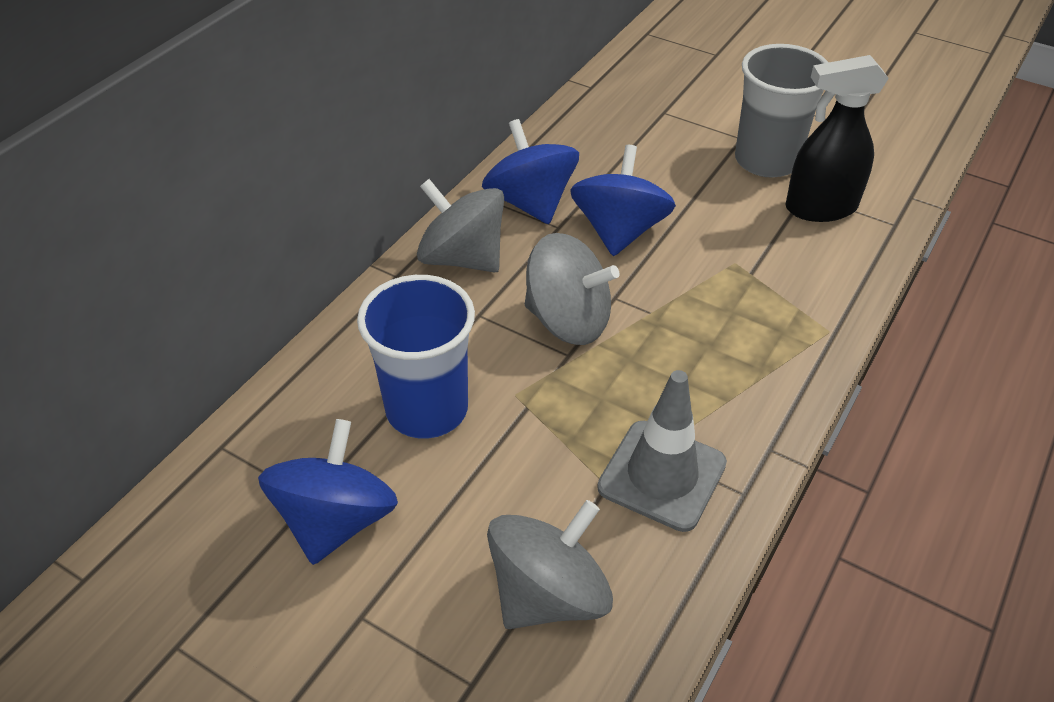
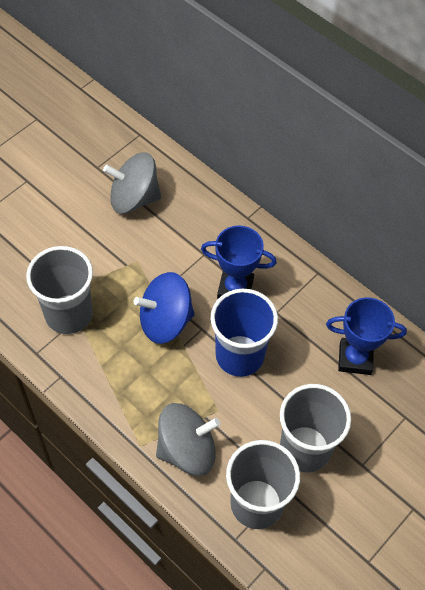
black spray bottle: [785,55,889,222] = 1 -> none = 0
blue spinning top: [258,419,398,565] [482,119,579,224] [570,145,676,256] = 3 -> [134,272,195,344] = 1
blue trophy: none = 0 -> [201,225,277,299] [326,297,407,375] = 2
grey cup: [735,44,829,178] = 1 -> [26,246,93,334] [226,440,300,529] [280,384,351,473] = 3
grey spinning top: [417,179,504,272] [487,500,613,629] [525,233,619,345] = 3 -> [103,152,161,214] [156,403,220,476] = 2
grey traffic cone: [597,370,727,532] = 1 -> none = 0

